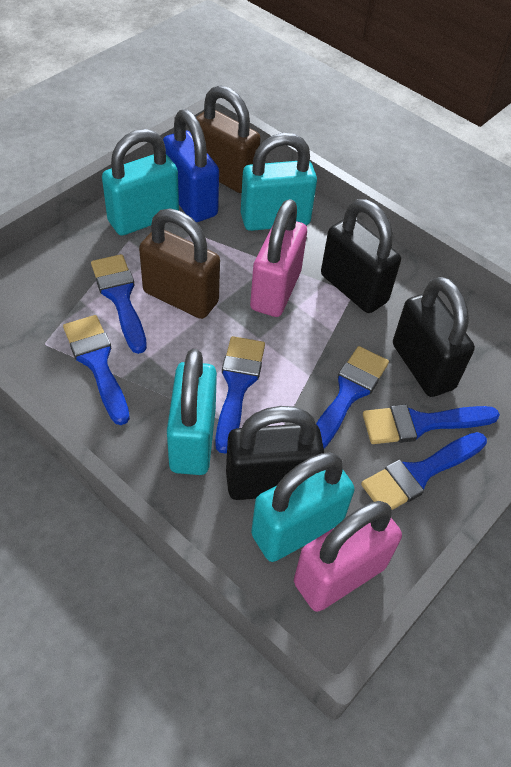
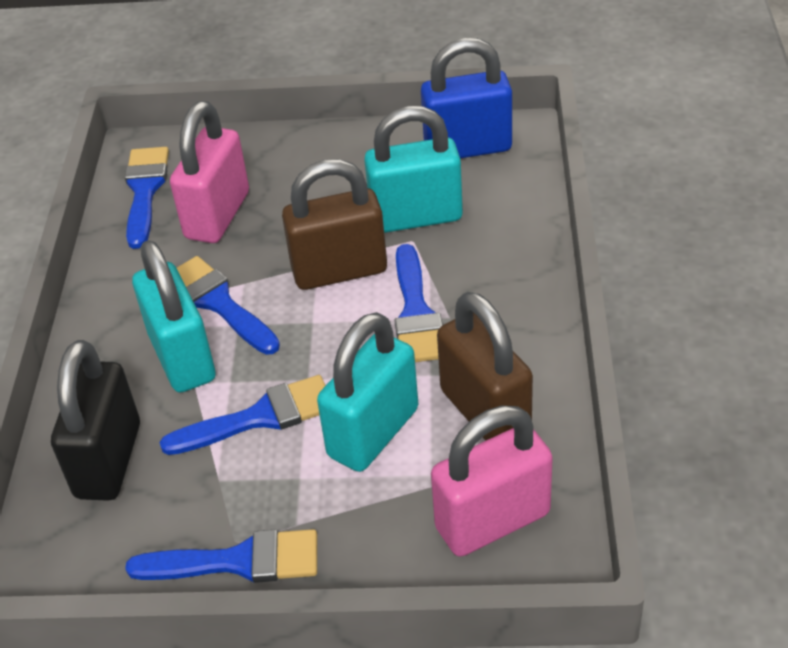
black padlock: [226,406,324,500] [321,199,401,313] [393,277,475,397] = 3 -> [51,340,140,501] = 1
blue brush: [63,315,130,425] [91,254,147,354] [215,336,265,454] [316,346,389,449] [361,432,487,510] [363,404,500,444] = 6 -> [125,147,169,249] [125,529,317,583] [160,375,326,455] [177,256,280,355] [394,244,442,362] = 5
turquoise padlock: [102,129,179,236] [167,349,217,475] [241,133,317,231] [251,452,355,562] = 4 -> [132,240,216,393] [317,312,418,472] [364,106,463,233] = 3

